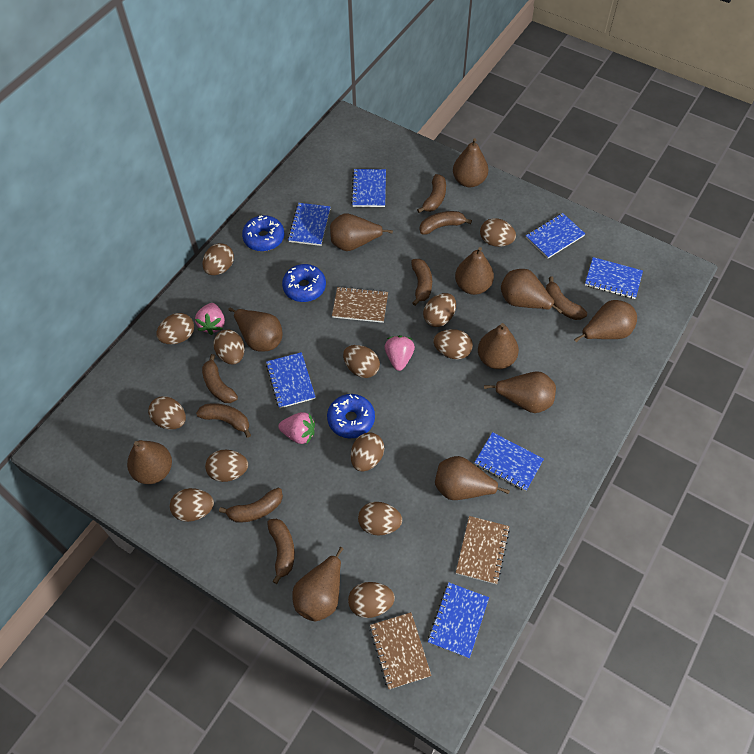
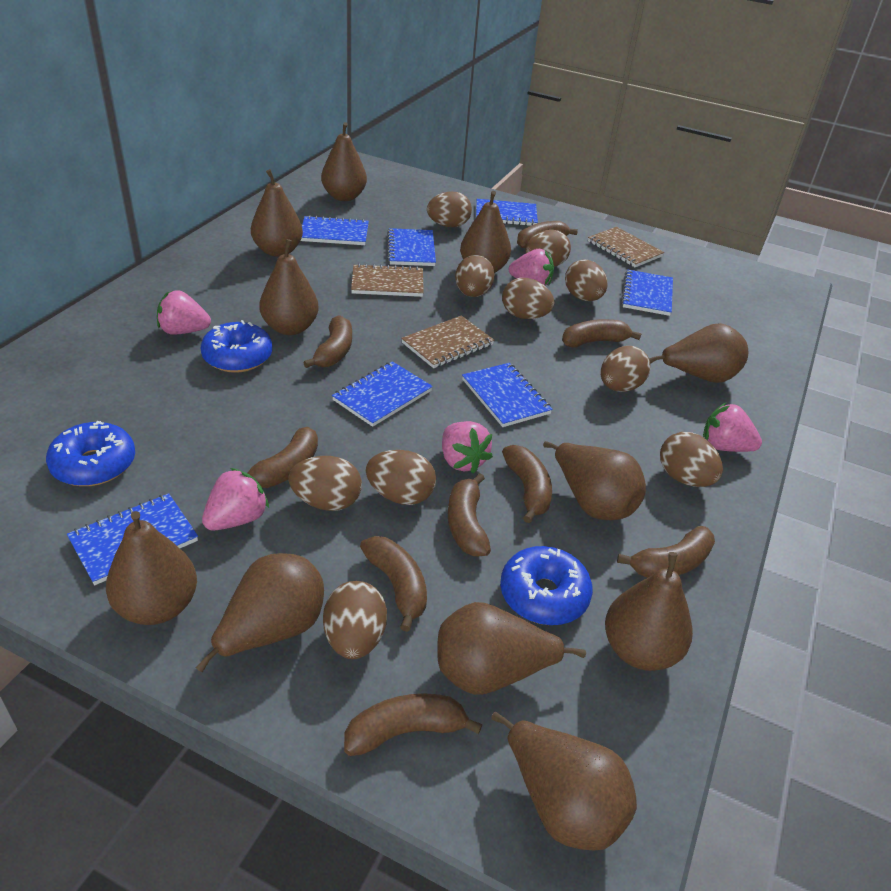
brown banana: [196,403,251,438] [202,354,238,403] [219,488,283,522] [267,519,295,584] [411,259,432,306] [417,174,446,213] [420,211,472,234] [546,277,587,320] = 8 -> [247,427,318,488] [303,315,352,368] [344,693,483,756] [360,536,427,632] [448,473,491,556] [502,445,552,523] [517,221,578,248] [562,319,642,348] [617,526,715,578] = 9
brown egg: [148,396,186,430] [157,313,194,344] [170,488,214,522] [202,243,234,275] [205,450,248,482] [213,330,245,365] [343,345,380,378] [348,582,395,618] [351,433,384,472] [358,502,402,535] [423,293,456,327] [433,329,473,359] [480,218,516,247] = 13 -> [289,456,362,511] [323,581,387,659] [366,450,436,505] [427,192,472,227] [455,255,495,297] [502,278,554,319] [525,230,571,267] [565,260,608,301] [601,346,651,392] [660,432,723,487] = 10
pink strawberry: [195,303,225,335] [278,412,315,444] [385,335,415,371] = 3 -> [157,290,211,335] [202,468,269,530] [442,421,493,474] [509,249,554,286] [703,403,762,452] = 5

